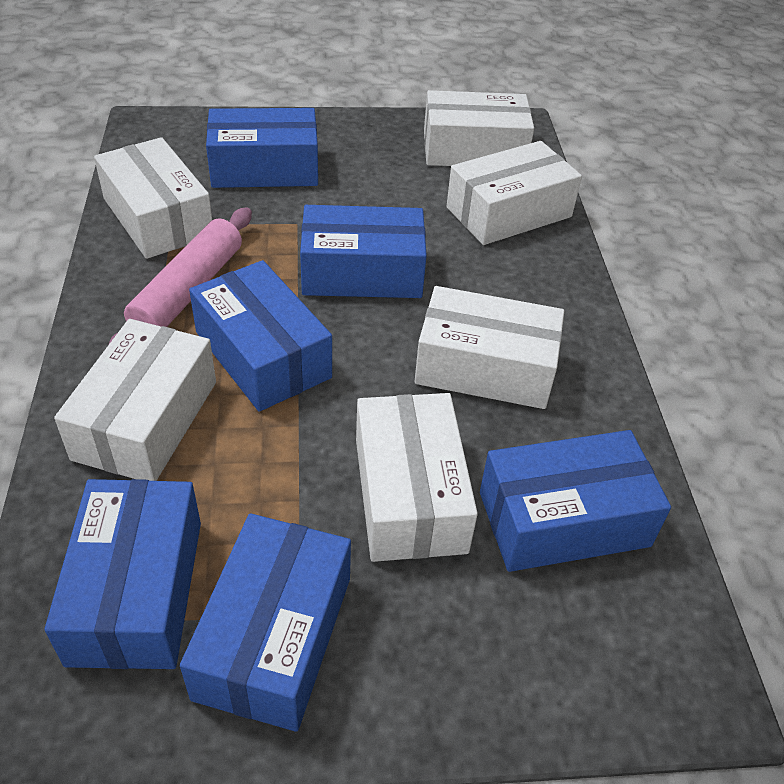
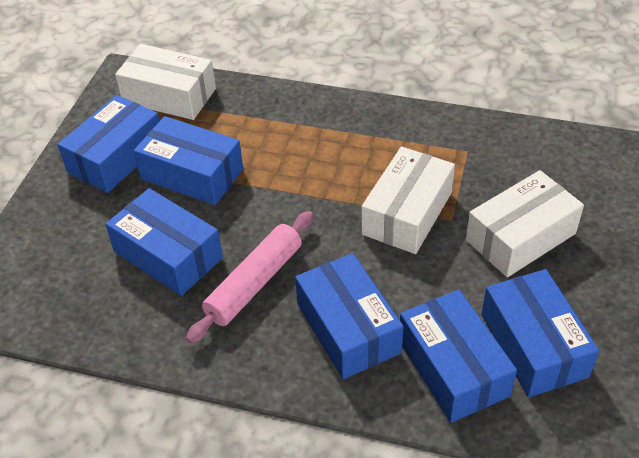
white box: [54,319,216,481] [94,137,212,259] [356,393,478,562] [415,286,564,409] [424,90,534,166] [446,141,582,245] = 6 -> [115,44,216,120] [361,146,455,254] [466,170,584,277] = 3

